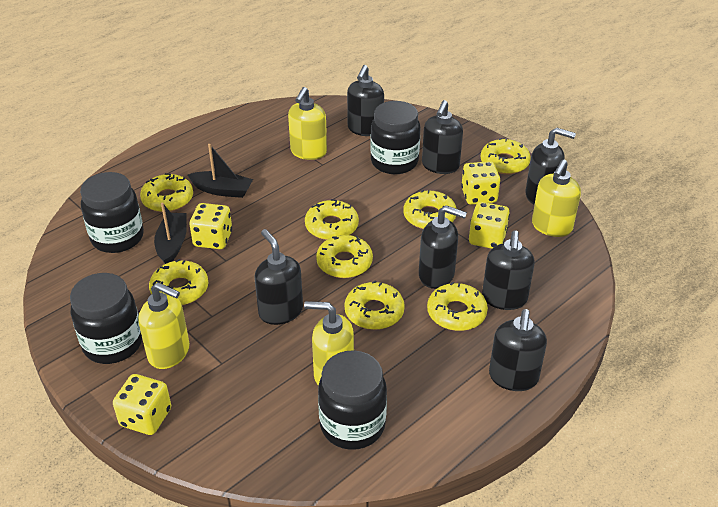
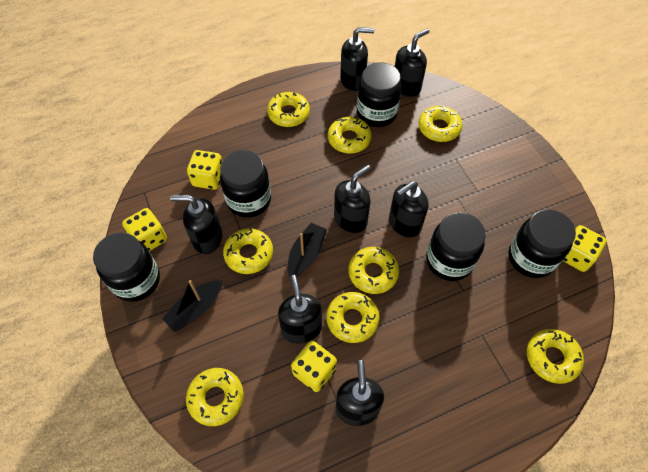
black jar: [70,273,142,364] [80,172,144,253] [318,350,387,450] [370,101,420,174] = 4 -> [93,232,160,302] [220,150,271,218] [357,62,402,127] [426,212,486,281] [508,209,576,278] = 5
yellow soap dispenser: [138,282,190,369] [288,87,327,160] [304,301,354,385] [532,159,581,237] = 4 -> none = 0

